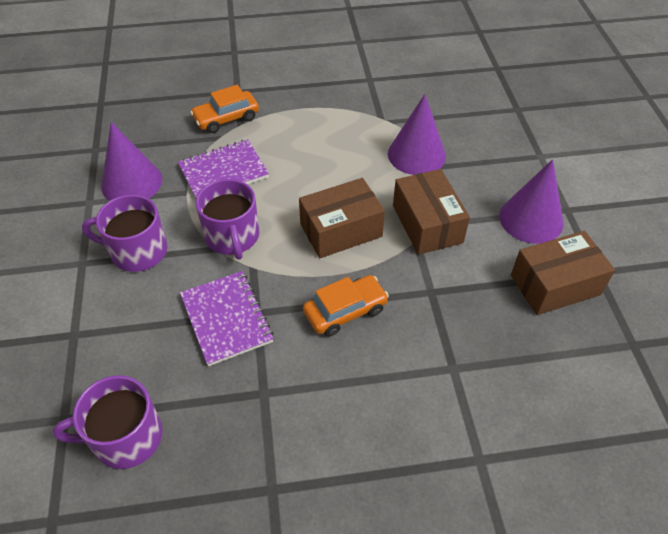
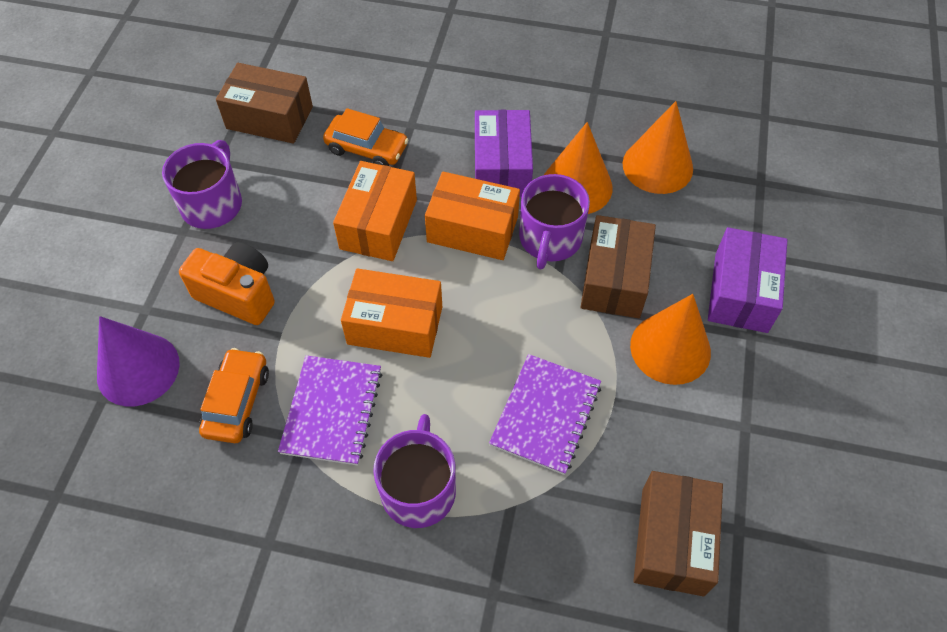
orange box: none = 0 -> [333,161,417,261] [341,268,442,358] [425,172,520,260] = 3
orange camera: none = 0 -> [179,242,275,325] = 1
orange cone: none = 0 -> [544,122,613,214] [623,101,693,194] [630,294,711,385] = 3
purple box: none = 0 -> [475,110,533,197] [708,227,788,333] = 2
purple cone: [101,122,162,200] [388,94,446,175] [499,159,564,244] = 3 -> [97,316,180,406] = 1

